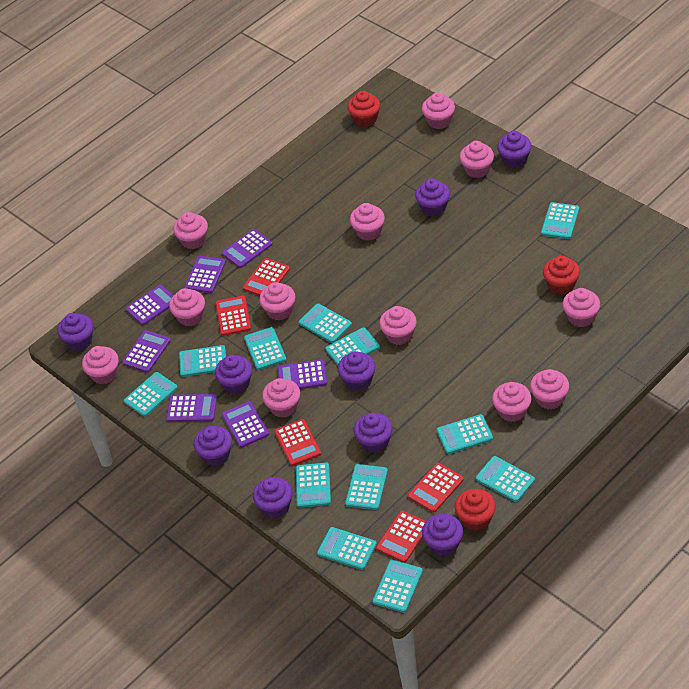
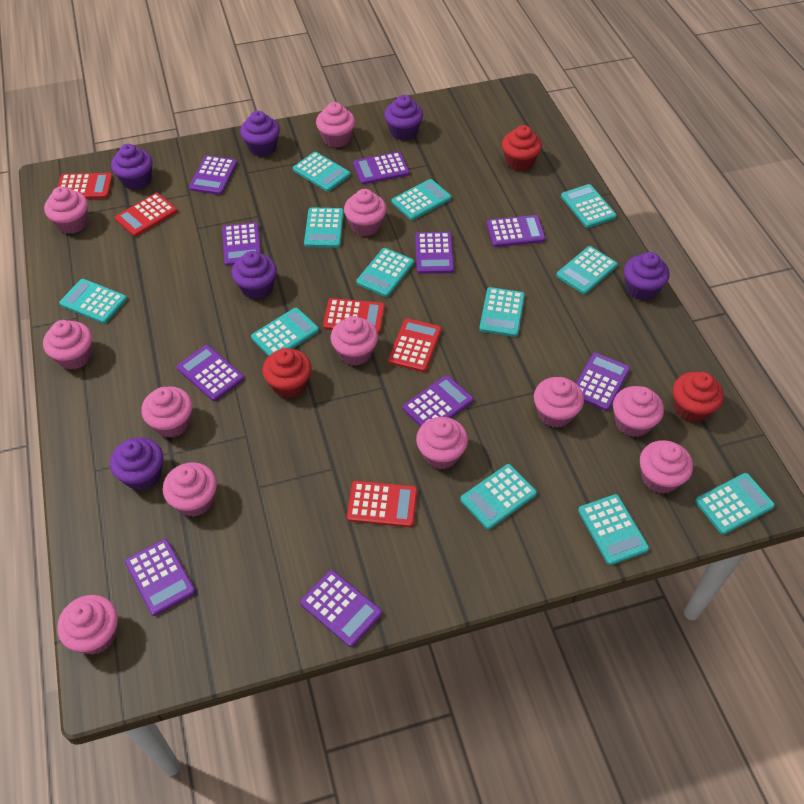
purple calculator: [122,330,171,373] [126,285,174,325] [166,394,217,422] [184,256,226,293] [222,229,273,268] [222,401,269,448] [278,359,327,389] = 7 -> [125,539,196,616] [177,345,244,401] [189,155,237,195] [222,222,261,266] [300,570,382,647] [353,152,410,184] [403,375,473,427] [415,232,454,274] [487,215,546,247] [576,352,630,411] = 10
purple cupcake: [57,313,93,351] [194,426,232,466] [215,355,252,394] [253,477,293,518] [338,351,375,391] [354,413,393,453] [415,179,450,216] [422,514,463,556] [497,131,532,168] = 9 -> [110,437,163,490] [111,144,153,190] [232,251,277,300] [240,111,280,157] [384,95,423,140] [624,252,670,301] = 6

